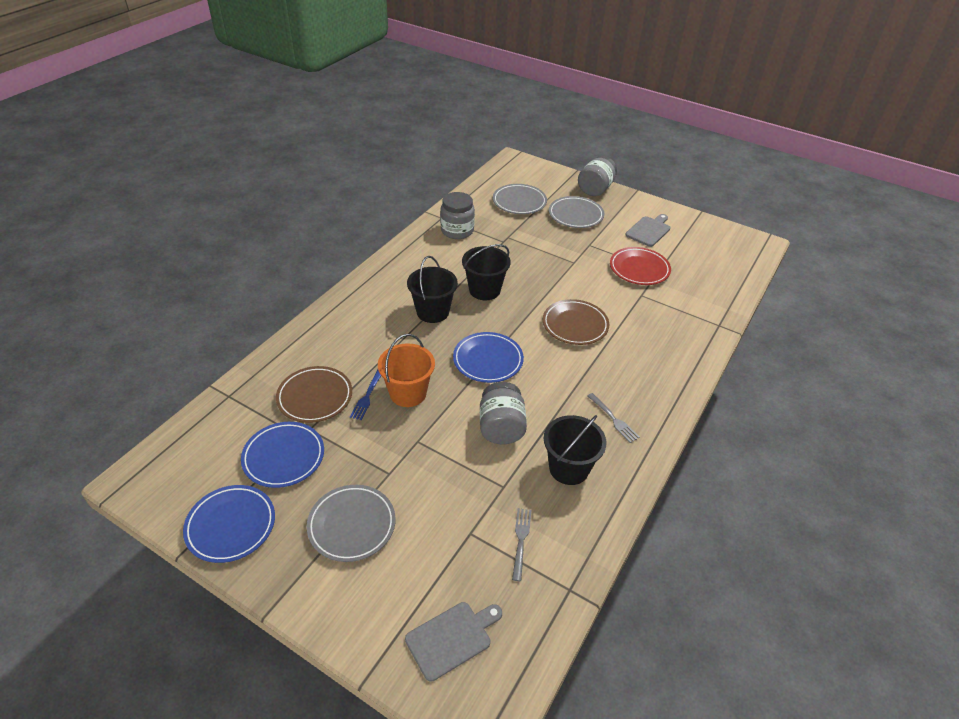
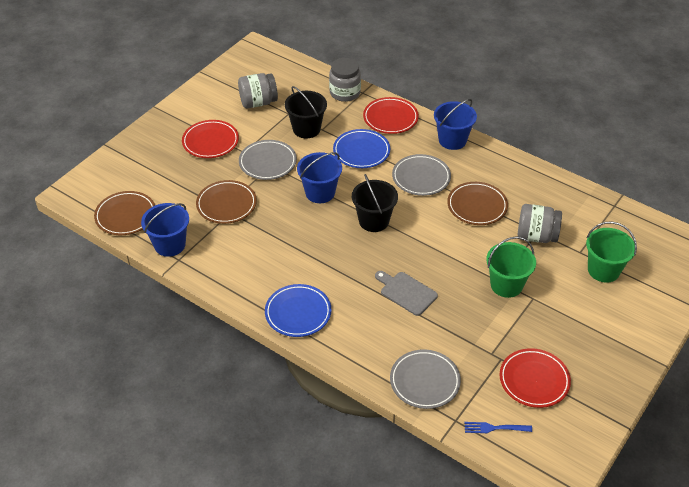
black bucket: [407,256,458,323] [462,244,511,300] [544,415,607,485] = 3 -> [285,86,327,138] [352,174,398,232] = 2
blue bucket: none = 0 -> [141,203,189,257] [297,152,342,203] [434,99,477,150] = 3
blue plate: [183,485,275,563] [241,422,324,488] [453,332,524,383] = 3 -> [265,284,331,337] [333,129,390,168] = 2
brown plate: [276,366,352,423] [543,299,609,345] = 2 -> [94,191,155,235] [196,180,257,224] [447,182,508,225] = 3
green bucket: none = 0 -> [486,236,536,298] [586,222,637,283] = 2
grey cutting board: [405,602,502,682] [625,214,671,247] = 2 -> [375,271,438,316] = 1
grey fork: [512,508,532,581] [587,393,640,443] = 2 -> none = 0
orange bucket: [378,334,435,407] = 1 -> none = 0
red plate: [610,247,671,285] = 1 -> [182,120,239,158] [363,97,419,134] [499,348,571,408] = 3

